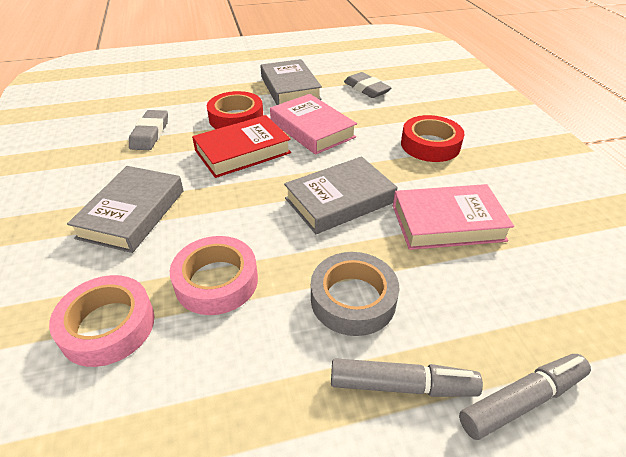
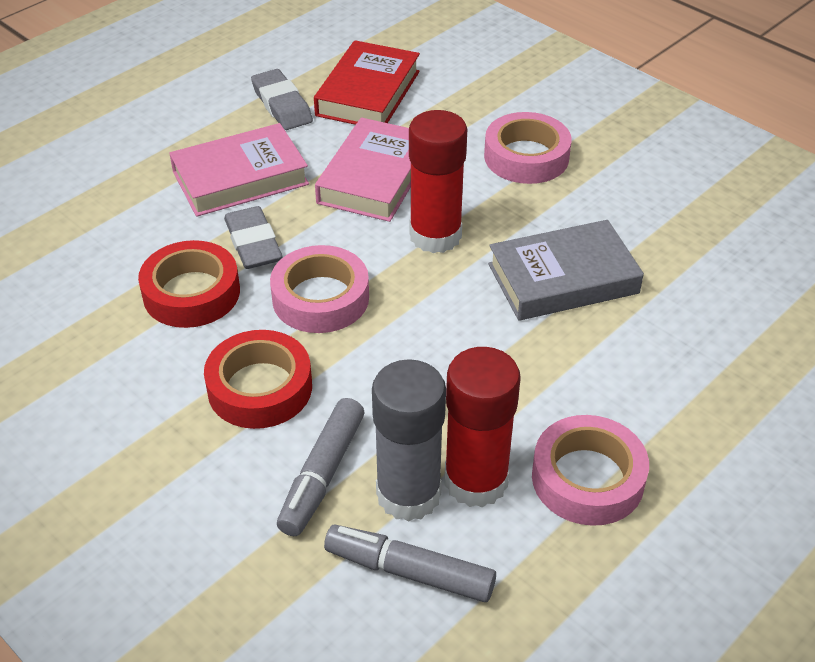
grey book: [67,166,184,253] [260,59,322,105] [284,156,398,234] = 3 -> [488,220,644,321] = 1
grey glue stick: none = 0 -> [372,359,446,521] = 1
grey tape: [311,252,399,336] = 1 -> none = 0
pink tape: [49,275,155,367] [170,236,258,315] = 2 -> [270,245,369,333] [484,112,572,184] [532,415,649,526] = 3
red glue stick: none = 0 -> [409,110,467,253] [444,347,521,508] = 2

